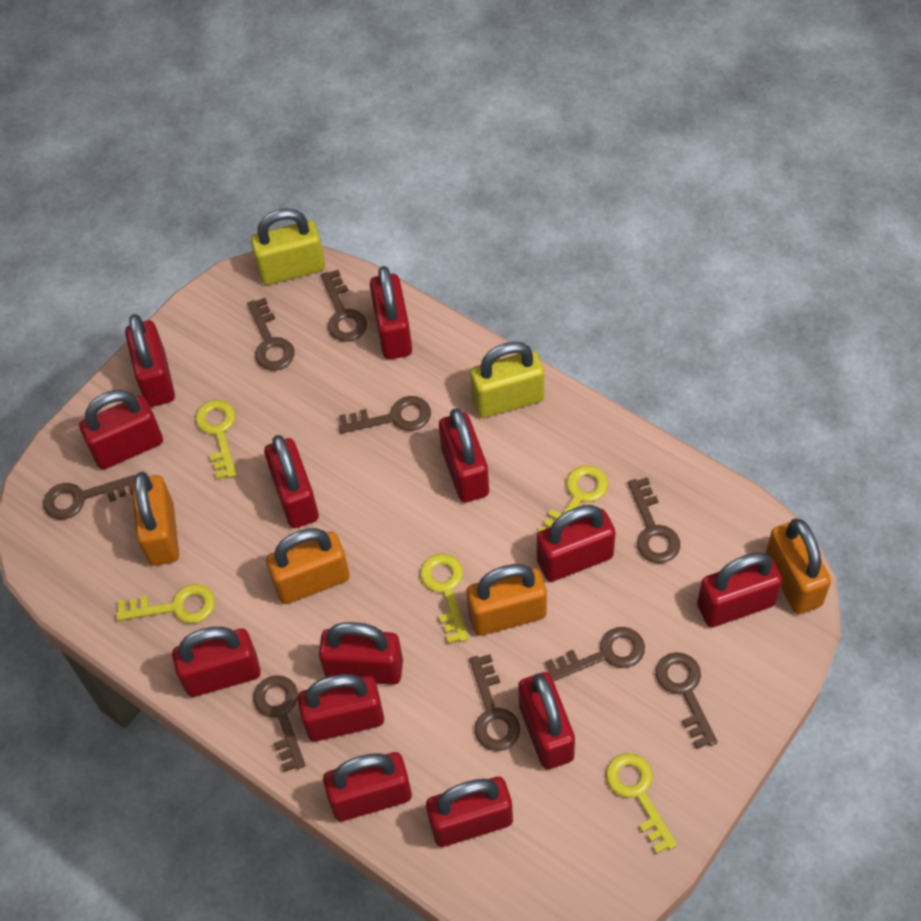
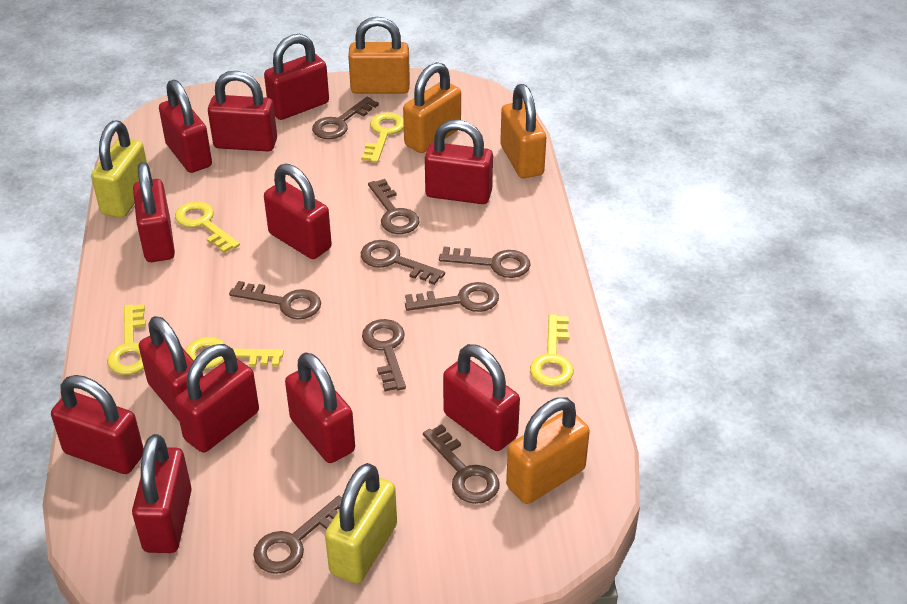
red padlock: [79,390,163,469] [125,314,175,407] [172,627,261,697] [264,435,319,528] [297,674,384,742] [319,622,403,685] [323,752,412,821] [370,266,412,359] [426,777,513,847] [439,408,489,502] [518,672,575,770] [537,505,616,582] [697,553,783,627] = 13 -> [51,375,144,474] [132,434,192,553] [133,162,175,262] [139,316,203,420] [159,80,212,173] [175,344,259,453] [208,71,277,151] [264,34,329,120] [264,164,332,259] [285,352,355,463] [425,120,493,204] [443,344,520,451] = 12

